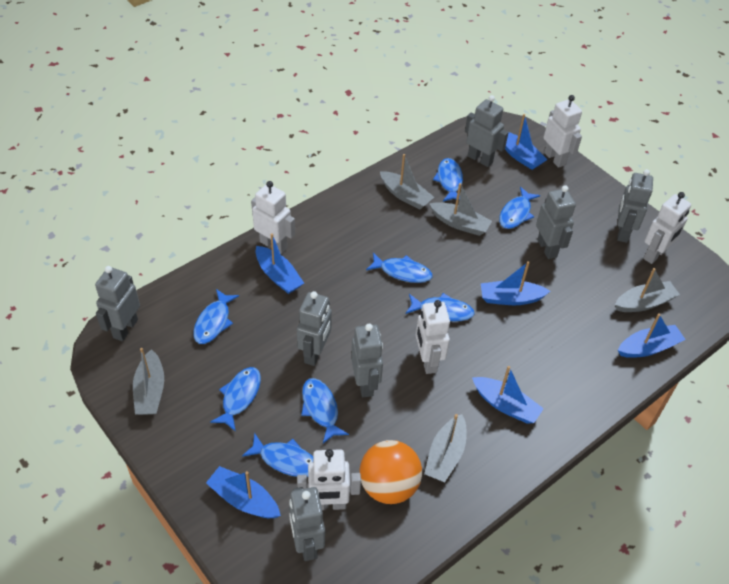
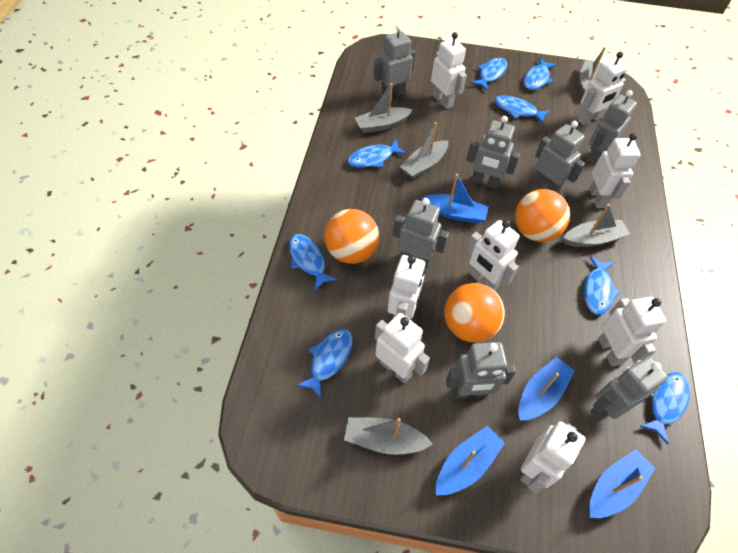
blue boat: [206,466,281,518] [256,233,304,294] [472,366,544,423] [481,261,550,305] [505,114,548,170] [618,313,686,358] = 6 -> [421,174,488,224] [435,426,505,495] [518,357,575,421] [589,449,655,518] = 4
orange ball: [360,440,422,504] = 1 -> [324,209,379,264] [444,283,505,343] [515,189,570,242] = 3
white robot: [251,181,295,254] [297,449,361,510] [416,300,450,374] [543,95,582,168] [644,192,691,264] = 5 -> [375,313,430,383] [388,255,425,319] [431,32,467,109] [466,220,520,290] [520,421,586,493] [578,52,628,125] [589,133,641,208] [598,297,666,367] = 8

